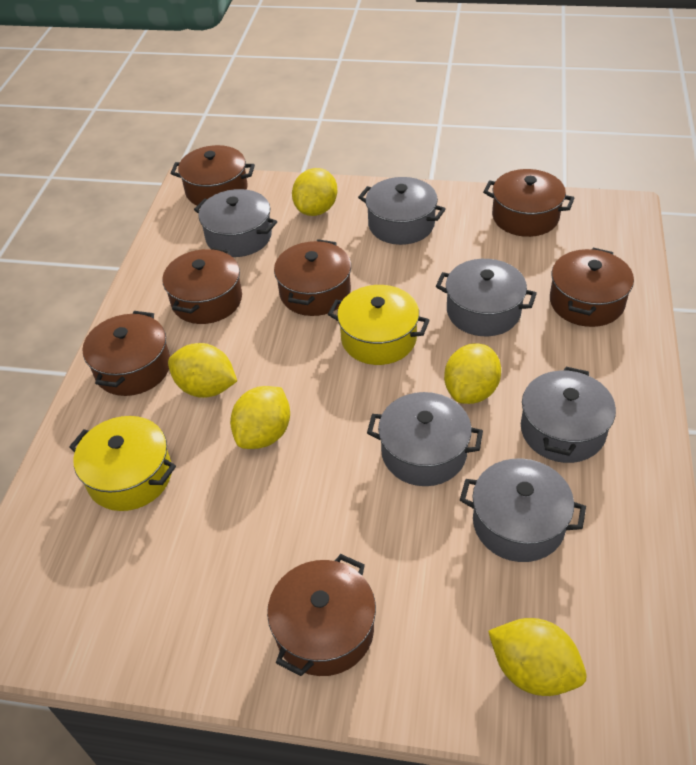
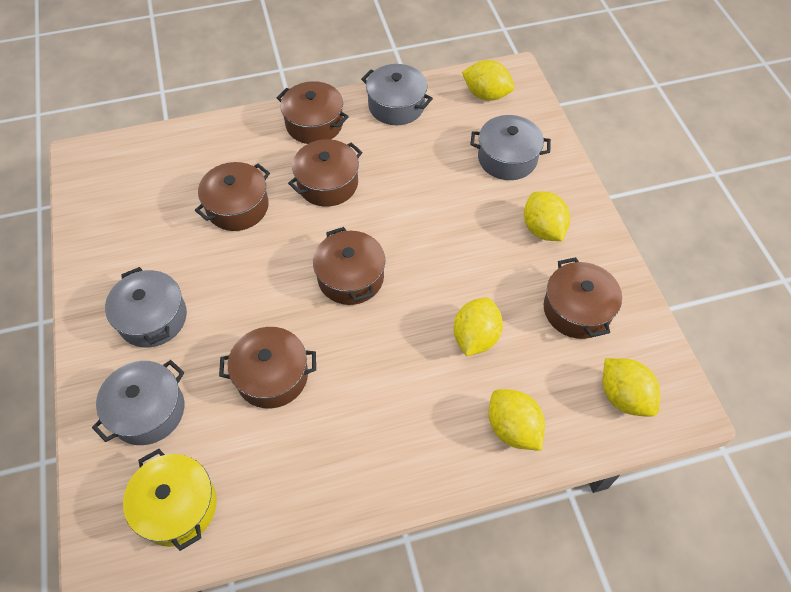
brown pot: [83,311,170,396] [162,247,242,324] [170,145,255,205] [267,554,376,676] [274,239,351,316] [483,169,574,237] [550,248,634,327] = 7 -> [195,162,270,231] [219,327,316,408] [277,81,349,144] [288,139,362,207] [313,227,385,305] [544,257,622,339] = 6
grey pot: [194,189,277,257] [358,177,446,245] [367,392,483,486] [436,259,537,336] [460,459,586,562] [521,367,616,463] = 6 -> [92,360,184,445] [105,267,187,347] [361,64,433,125] [470,115,551,180] = 4
yellow pot: [69,416,176,511] [328,285,430,365] = 2 -> [123,449,217,551] = 1

